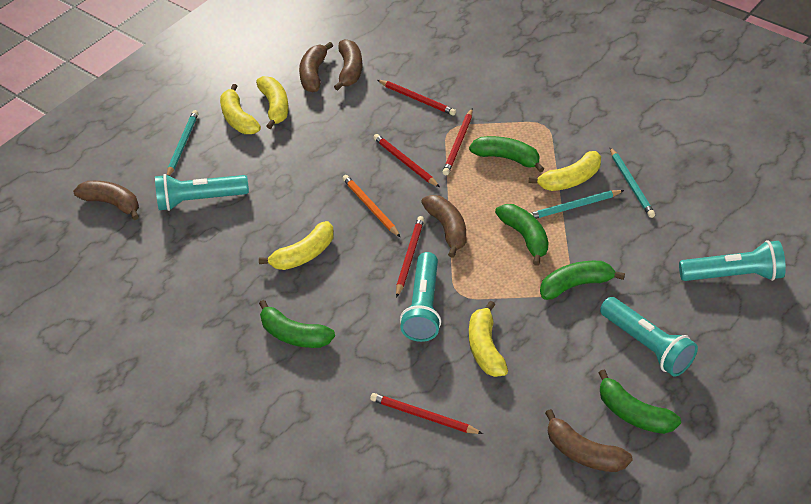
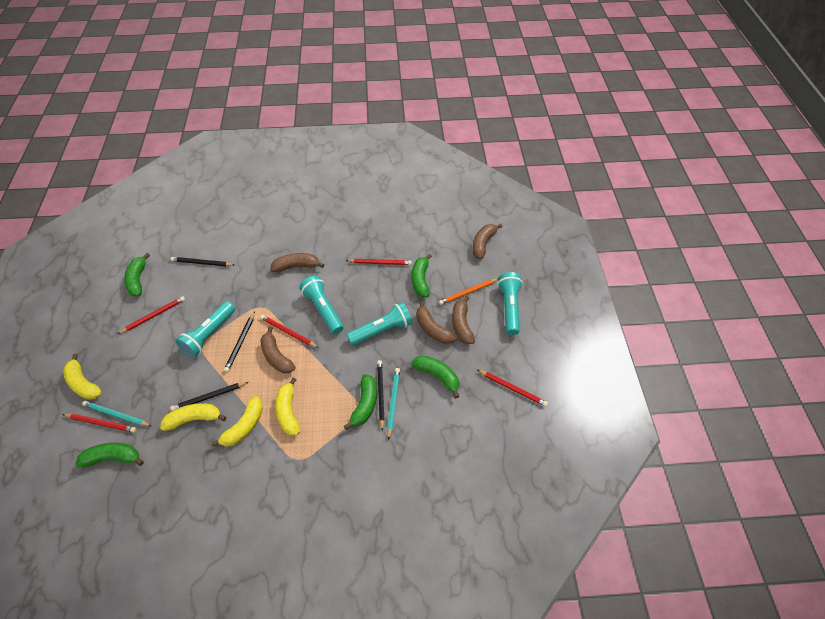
black pencil: none = 0 -> [170,382,248,411] [171,257,234,267] [224,311,255,372] [377,360,385,431] = 4
turquoise pencil: [167,110,198,176] [530,190,624,219] [610,147,655,218] = 3 -> [82,401,151,426] [387,368,400,440] = 2
yellow banana: [220,84,261,134] [256,76,289,129] [259,221,334,270] [469,301,508,377] [529,151,601,191] = 5 -> [63,354,102,400] [160,403,226,431] [211,396,263,447] [275,378,300,436] = 4

